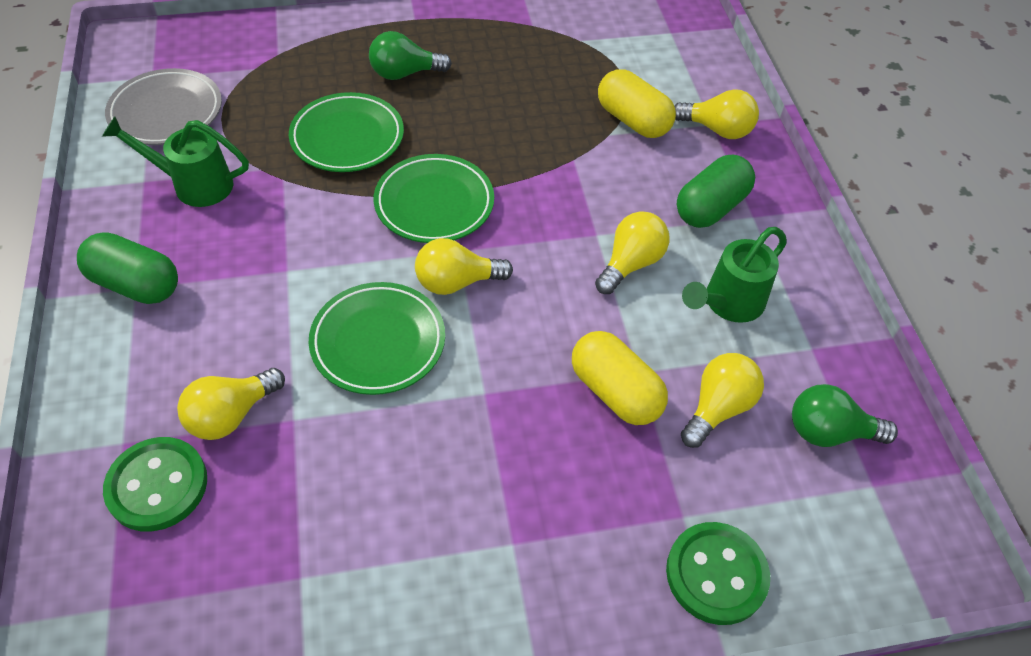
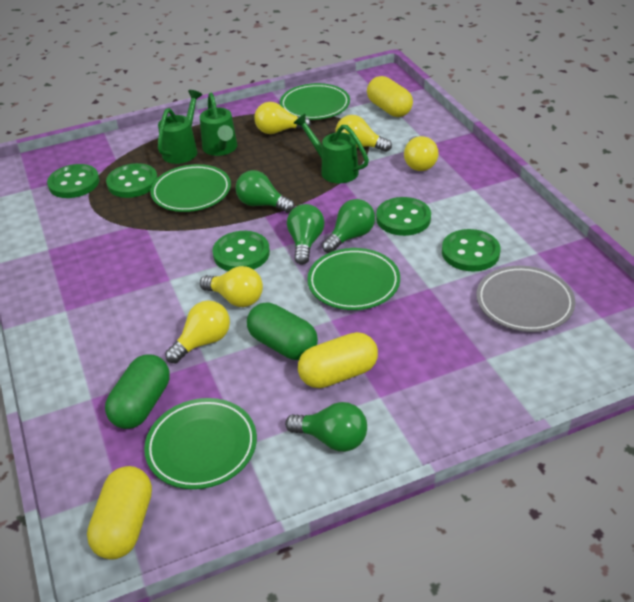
green button: [103,437,207,532] [666,522,770,625] = 2 -> [47,164,100,198] [106,163,158,198] [212,231,270,271] [376,197,431,236] [442,229,500,272] = 5
green light bulb: [369,31,452,80] [792,384,898,447] = 2 -> [235,170,295,213] [285,402,367,452] [287,204,324,265] [322,199,375,253] = 4
green plate: [289,92,404,172] [309,282,445,395] [374,154,494,243] = 3 -> [144,398,257,489] [150,164,231,212] [280,83,350,120] [307,248,400,310] = 4
green watering can: [102,116,249,207] [682,227,787,323] = 2 -> [158,90,202,164] [200,92,237,156] [293,114,369,183] = 3
yellow capsule: [572,331,668,425] [598,69,676,138] = 2 -> [87,466,152,559] [298,332,378,388] [367,76,413,117] = 3

